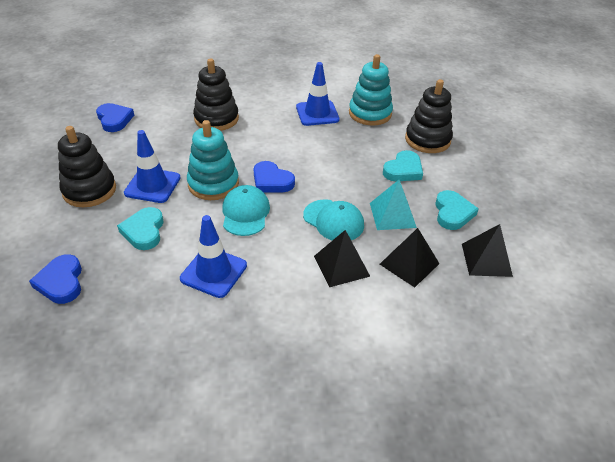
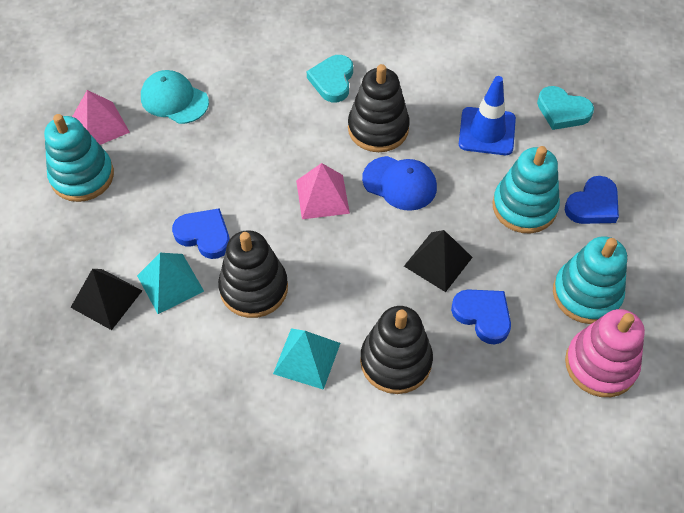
black pyramid: [314,230,370,287] [380,228,440,287] [462,224,513,277] = 3 -> [70,269,142,330] [404,230,473,292] = 2
blue cap: none = 0 -> [362,156,437,211] = 1
blue traffic cone: [124,130,181,203] [180,215,247,298] [296,62,339,126] = 3 -> [459,76,516,155] = 1
pink pyramid: none = 0 -> [72,90,130,145] [296,163,350,219] = 2
pink stacking toy: none = 0 -> [565,309,645,397] = 1
turquoise cap: [222,185,270,236] [303,199,364,240] = 2 -> [141,70,209,124] = 1
turquoise heart: [117,207,164,250] [383,150,423,181] [435,190,479,230] = 3 -> [307,55,353,102] [537,86,594,130] = 2
turquoise pyramid: [370,180,417,230] = 1 -> [137,253,204,314] [273,328,340,390] = 2
turquoise stacking toy: [187,120,239,200] [349,54,393,125] = 2 -> [44,114,114,202] [493,146,560,233] [553,236,627,324] = 3

